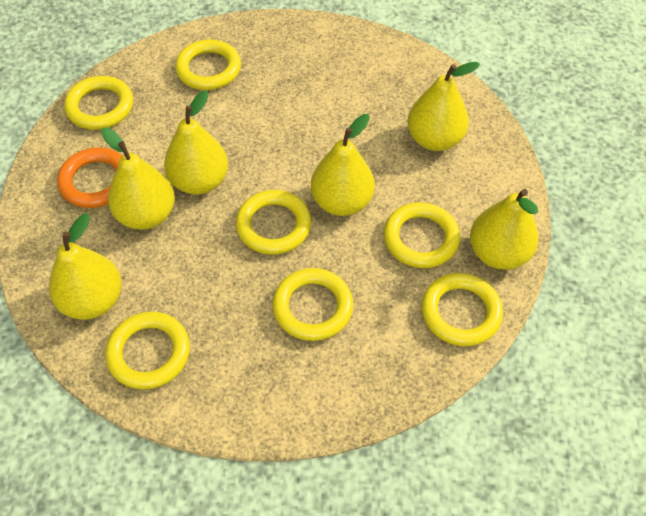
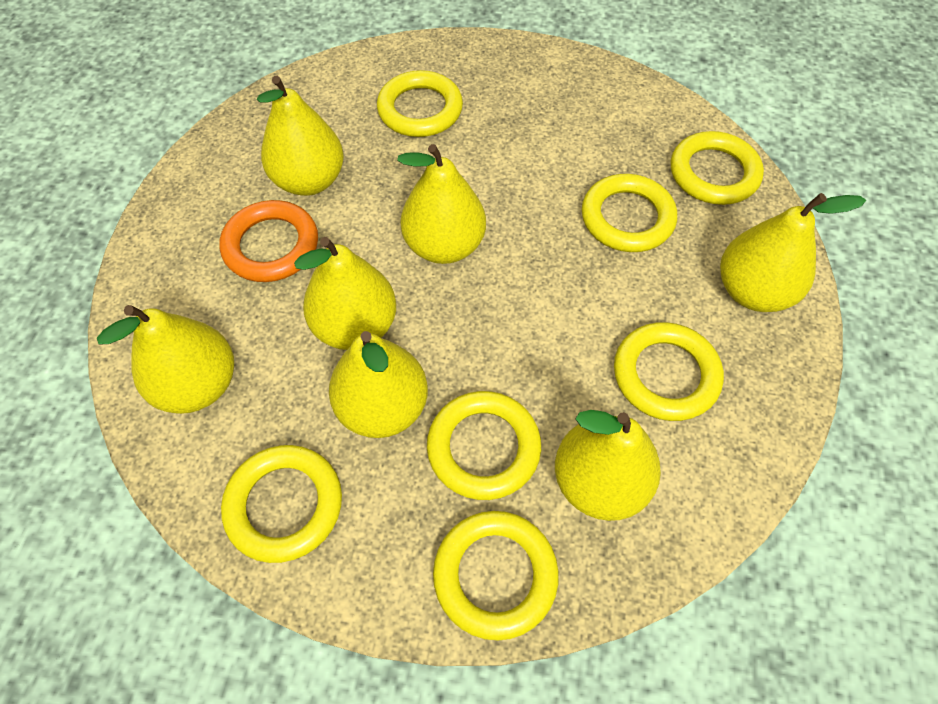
yellow pear: [49,214,122,320] [101,127,175,230] [164,90,228,195] [311,114,375,216] [407,62,480,151] [470,189,539,270] = 6 -> [97,305,234,414] [257,76,344,196] [294,237,396,350] [329,331,428,438] [397,144,486,264] [555,410,661,521] [720,193,866,312] = 7

